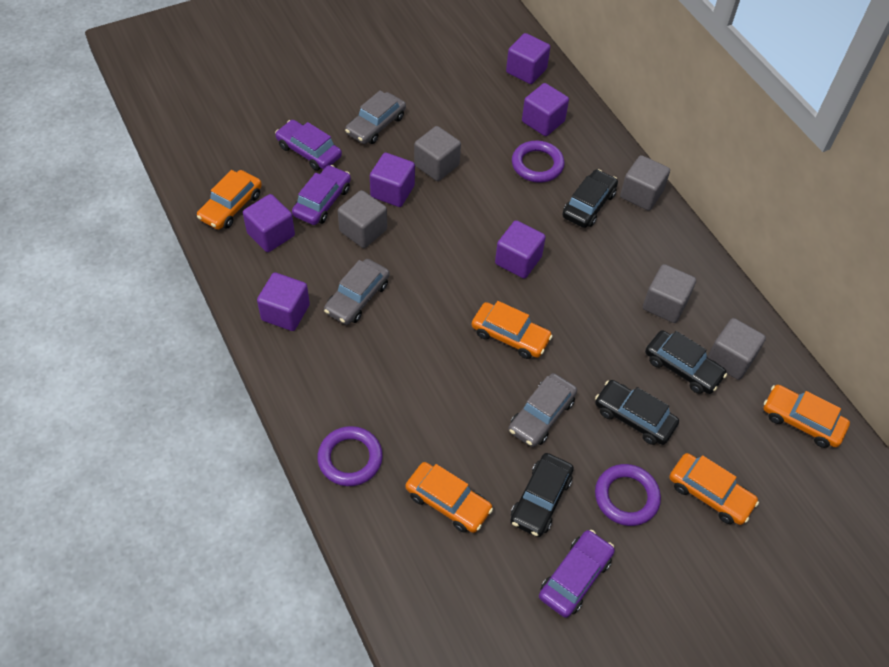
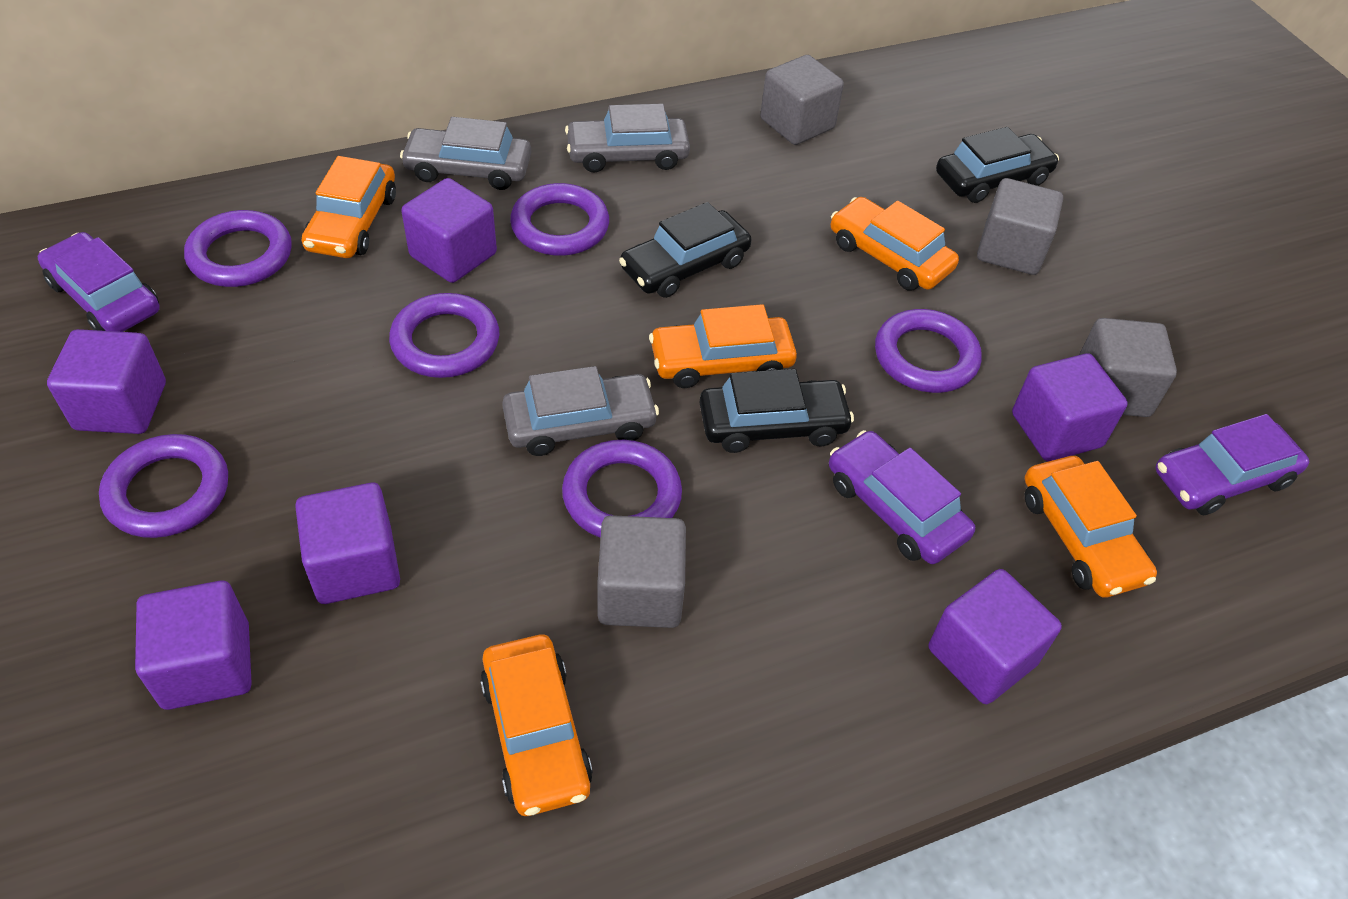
black car: [510,453,574,537] [562,169,618,228] [595,380,679,445] [645,330,727,394] = 4 -> [619,202,751,298] [699,369,854,453] [936,127,1059,203] = 3
grey cube: [338,190,387,248] [414,126,461,181] [620,155,670,211] [643,264,696,323] [707,318,766,380] = 5 -> [598,515,686,628] [760,55,844,145] [977,178,1063,275] [1079,318,1177,417] = 4
purple ring: [317,426,383,486] [512,141,565,183] [595,464,661,526] = 3 -> [99,434,228,538] [184,210,292,287] [389,293,499,378] [510,183,609,256] [562,440,682,538] [875,309,982,393] = 6

